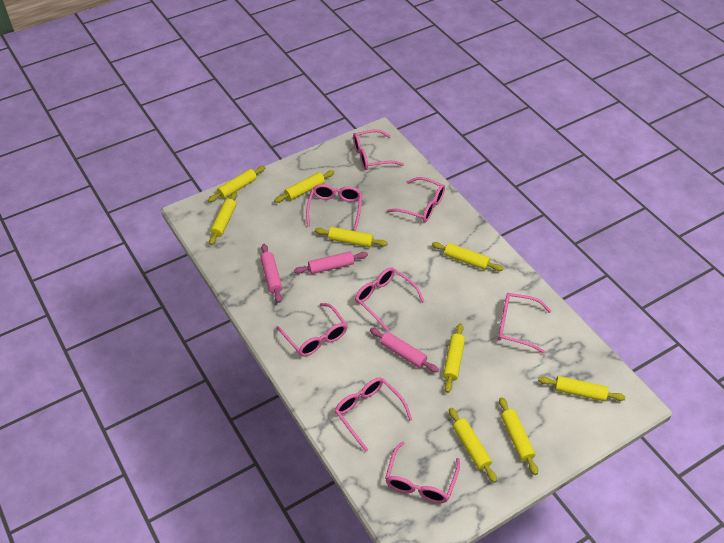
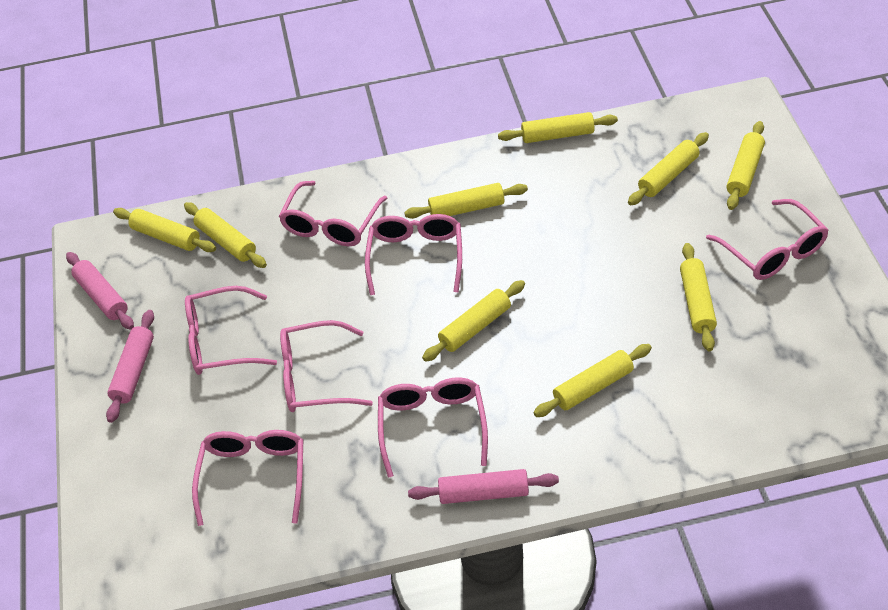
pink glasses: [276,303,347,356] [306,184,362,231] [335,378,412,452] [353,129,404,170] [355,267,425,331] [385,441,460,503] [387,177,445,222] [498,293,551,353] = 8 -> [185,286,277,375] [192,430,303,526] [279,181,387,246] [280,320,373,412] [365,214,462,295] [378,377,488,478] [706,199,829,280] = 7

